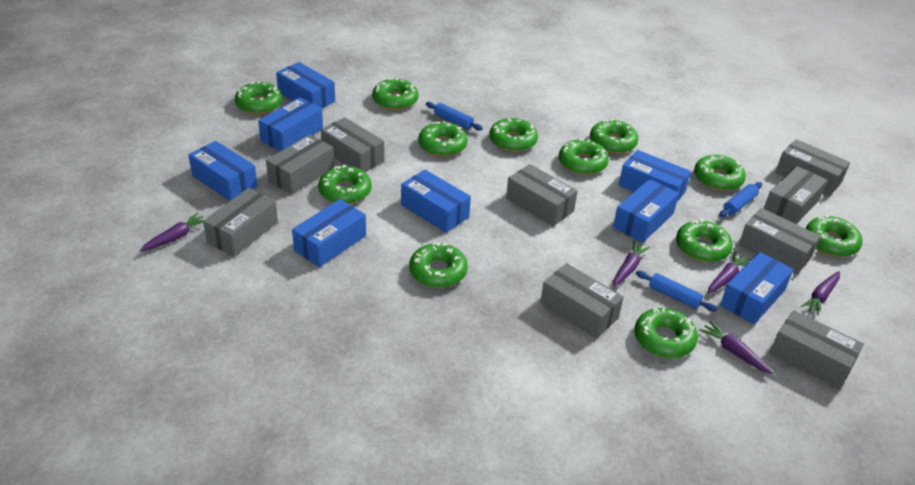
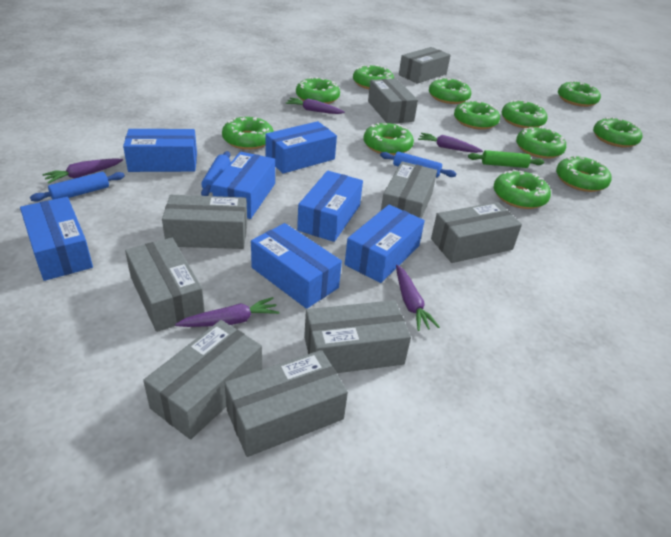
blue box: [189,141,257,201] [258,97,323,151] [276,62,335,108] [292,199,366,268] [401,170,471,233] [613,179,679,243] [619,150,691,202] [720,252,794,324] = 8 -> [20,197,93,281] [123,129,197,172] [212,152,275,219] [251,223,342,309] [265,121,337,174] [297,171,363,242] [345,205,425,283] = 7
green rolling pin: none = 0 -> [468,150,544,168] = 1

